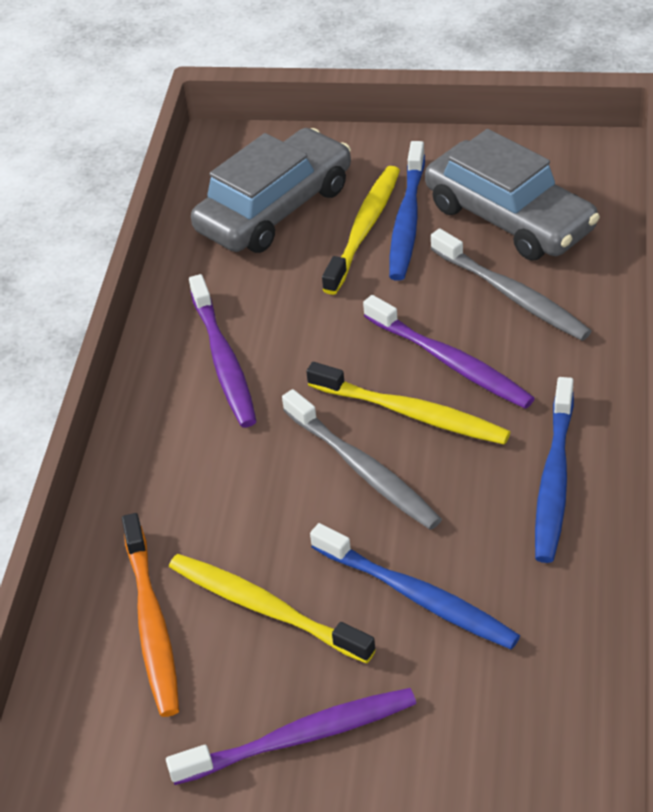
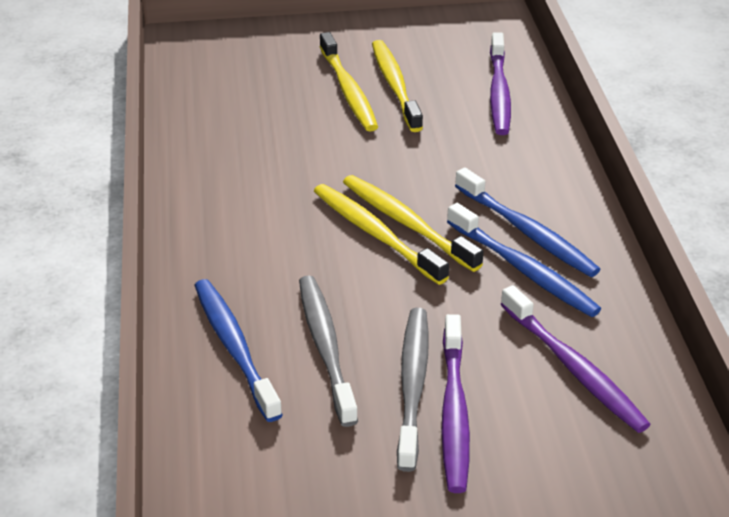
grey car: [191,128,351,253] [425,129,600,261] = 2 -> none = 0
orange toothbrush: [122,513,179,717] = 1 -> none = 0
yellow toothbrush: [169,554,376,664] [306,362,510,445] [322,166,400,295] = 3 -> [314,184,449,285] [319,32,378,131] [343,175,483,272] [372,40,423,132] = 4

